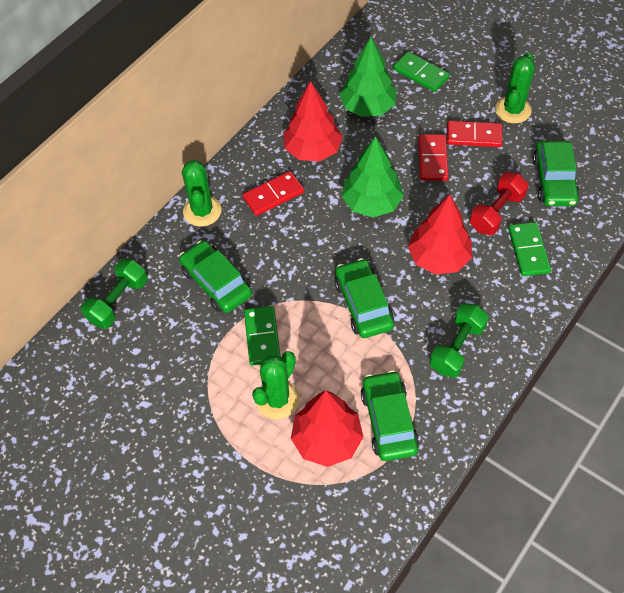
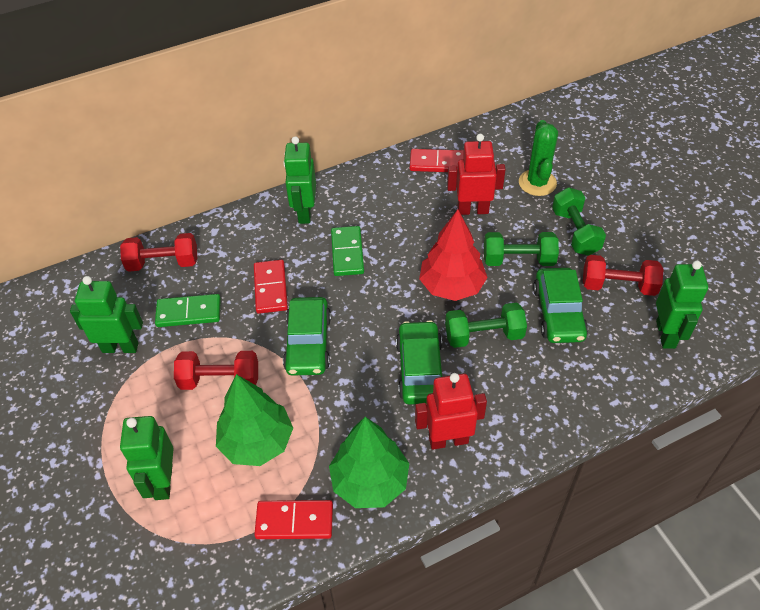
green cactus: [182,160,222,227] [252,351,299,419] [495,52,535,123] = 3 -> [519,120,558,196] = 1
green car: [179,240,252,313] [335,258,394,338] [361,370,419,461] [533,141,580,206] = 4 -> [283,297,331,376] [396,320,442,405] [533,268,588,343] = 3
green domino: [244,306,281,366] [393,52,450,92] [508,222,551,276] = 3 -> [155,294,221,327] [331,226,364,276] = 2
green dumbbell: [81,259,148,329] [430,303,489,378] = 2 -> [445,303,527,348] [484,232,559,266] [552,188,606,256] = 3
green robot: none = 0 -> [70,276,143,353] [120,416,174,500] [283,136,316,224] [656,261,708,349] = 4
red dumbbell: [470,172,529,235] = 1 -> [120,233,197,272] [174,351,258,390] [583,255,663,296] = 3
red robot: none = 0 -> [415,373,487,450] [447,134,506,215] = 2
red tree: [284,81,343,162] [291,390,363,467] [408,195,472,275] = 3 -> [419,210,488,301] = 1

